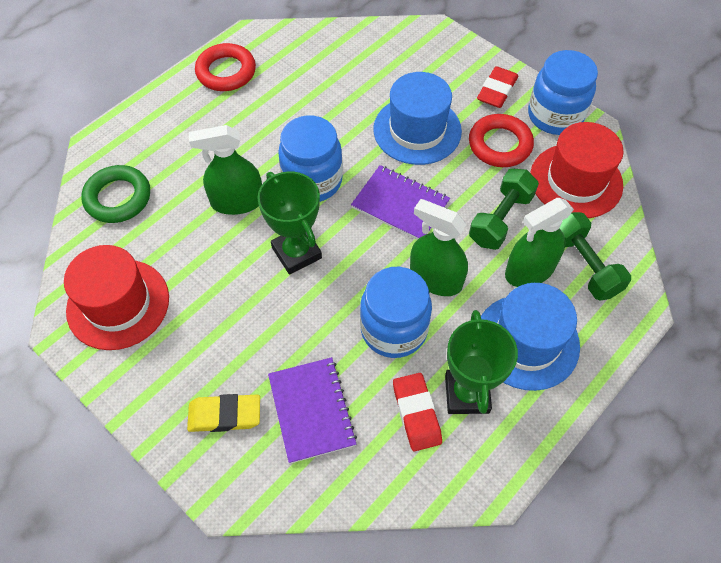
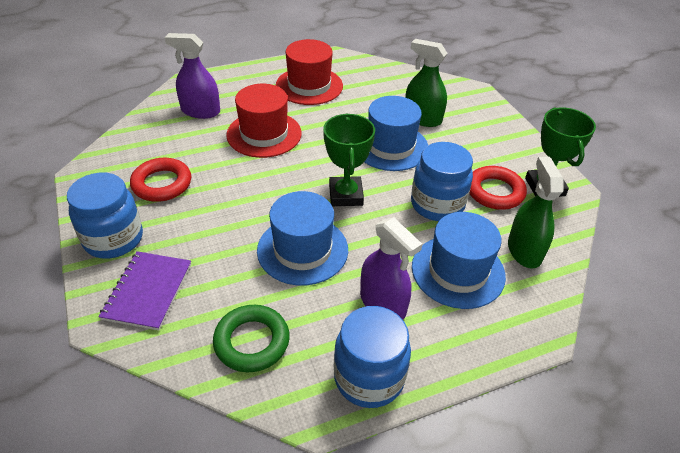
blue hat: [373,72,462,165] [481,283,580,391] = 2 -> [257,191,348,286] [364,96,428,171] [412,212,506,309] = 3
green dumbbell: [469,169,539,250] [559,212,631,301] = 2 -> none = 0
green spray bottle: [189,125,262,215] [410,199,468,296] [505,198,574,287] = 3 -> [405,39,447,127] [508,157,563,269] = 2
purple notebook: [268,357,357,464] [351,165,450,240] = 2 -> [99,251,191,330] = 1
purple spray bottle: none = 0 -> [165,33,220,119] [360,217,422,320] = 2
red eraser: [393,373,442,451] [477,66,518,108] = 2 -> none = 0
yellow eraser: [187,394,260,432] = 1 -> none = 0

